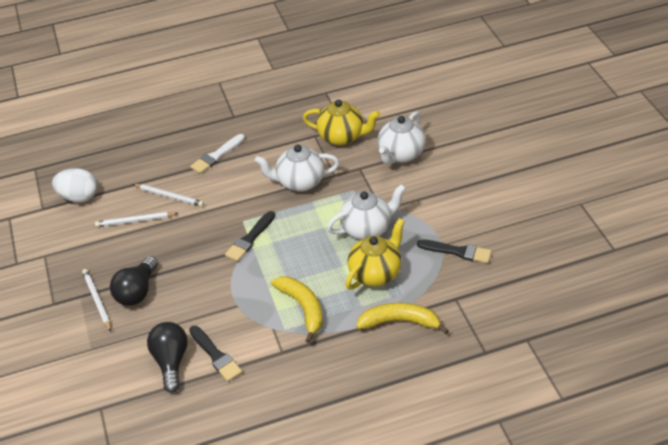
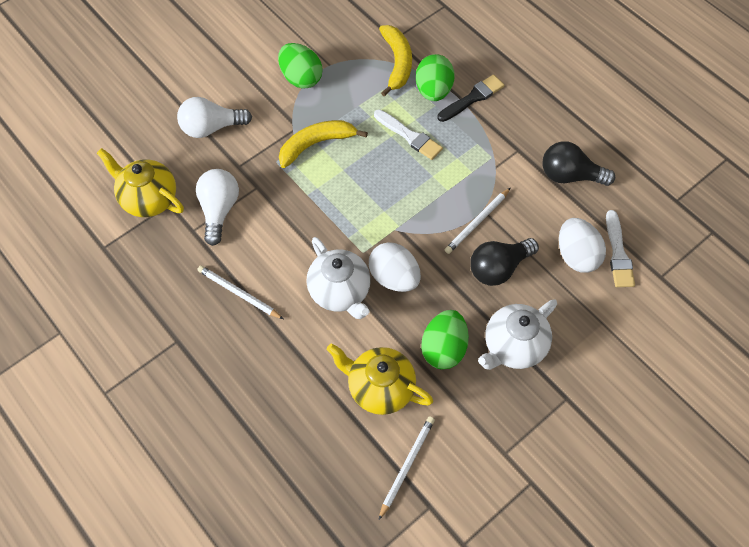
black brush: [189,326,242,382] [225,211,275,262] [417,239,492,263] = 3 -> [438,75,504,122] = 1
green egg: none = 0 -> [278,43,322,89] [416,54,455,101] [421,310,469,369] = 3
white brush: [190,134,245,174] = 1 -> [374,109,443,160] [606,210,635,287] = 2
white egg: [52,168,98,203] = 1 -> [369,242,421,292] [559,218,606,273] = 2
white light bulb: none = 0 -> [177,97,252,138] [196,169,239,246] = 2
white teapot: [255,145,339,192] [327,184,406,240] [378,111,426,164] = 3 -> [307,237,371,319] [478,299,557,370] = 2

